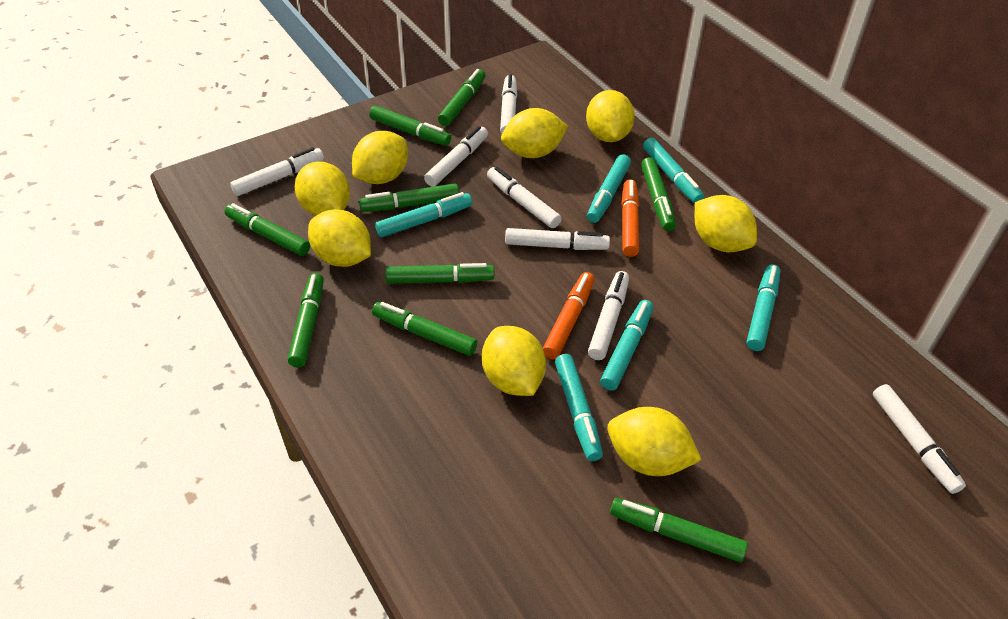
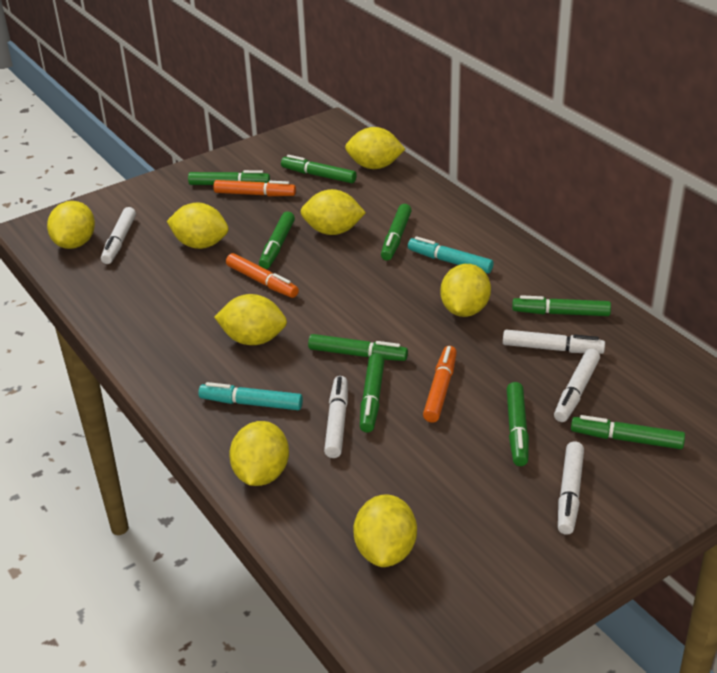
orange marker: [543,272,595,359] [622,179,639,257] = 2 -> [214,180,296,196] [226,253,299,298] [423,346,457,422] = 3
turquoise marker: [375,192,472,237] [555,354,603,461] [587,154,631,223] [600,300,653,391] [643,138,704,203] [746,264,780,351] = 6 -> [198,382,303,410] [408,236,494,273] = 2
white marker: [230,147,324,196] [424,126,488,187] [487,167,562,228] [500,74,517,133] [505,228,610,250] [588,271,629,360] [873,384,966,494] = 7 -> [101,207,136,264] [324,376,348,458] [503,329,605,354] [554,349,600,422] [558,442,584,535] = 5

